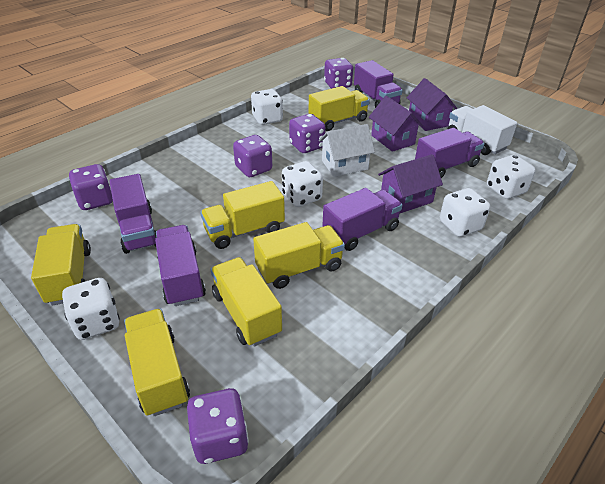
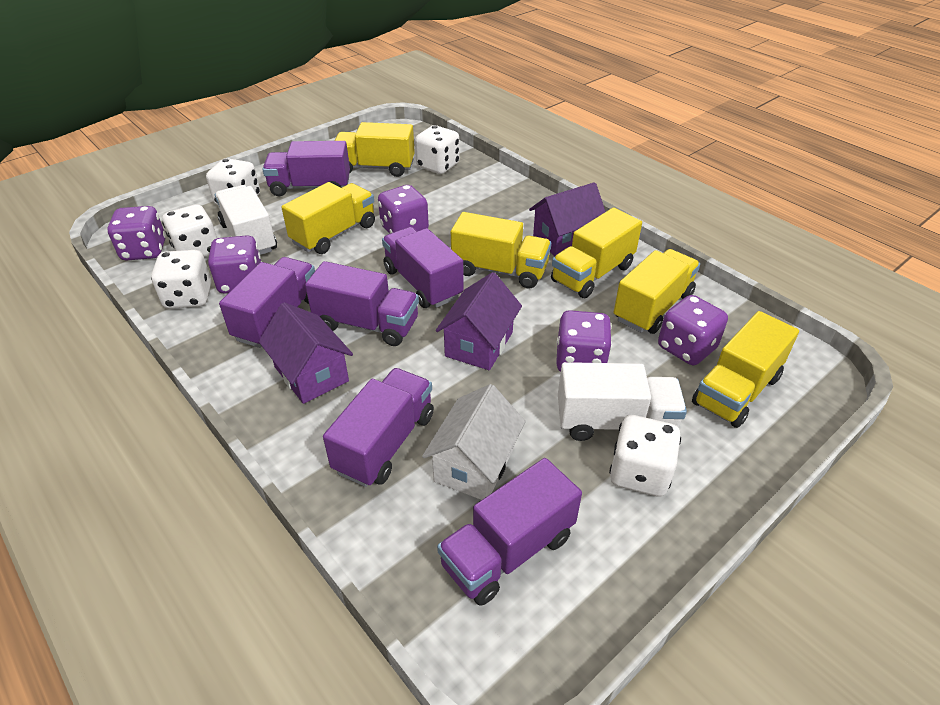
purple truck: [109,174,157,254] [155,225,206,306] [322,188,402,251] [354,60,403,108] [415,128,485,178] = 5 -> [219,257,315,348] [262,141,350,196] [305,261,419,346] [323,368,434,487] [382,227,464,308] [437,458,582,606] = 6
white truck: [448,105,517,155] = 1 -> [215,185,277,255] [558,362,687,441] = 2

